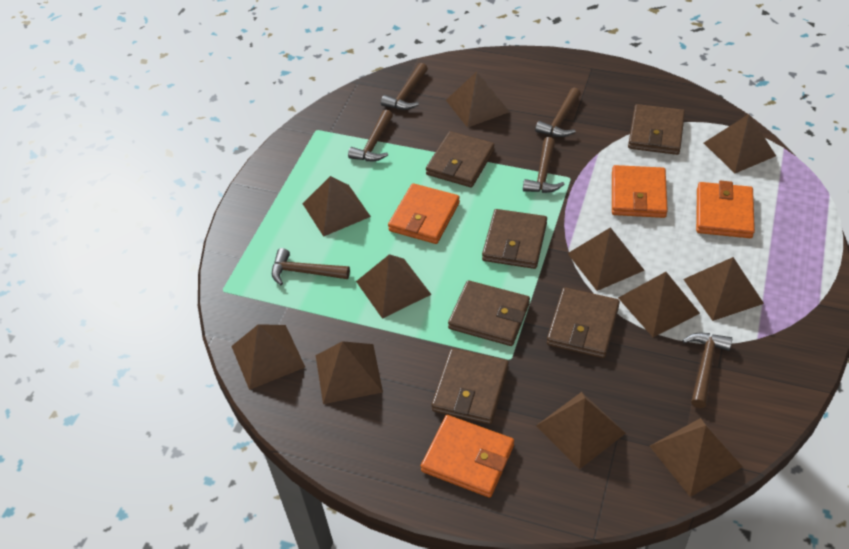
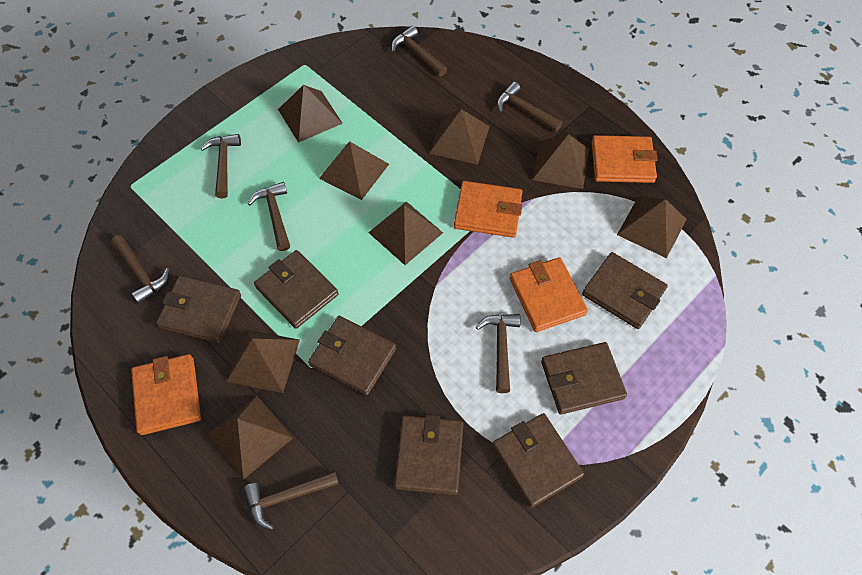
brown hammer: [272,248,350,285] [348,110,393,161] [381,63,428,110] [523,137,565,193] [535,88,581,137] [682,333,732,408] = 6 -> [111,235,169,304] [201,134,241,198] [244,470,339,530] [248,182,290,251] [391,26,447,76] [476,314,521,393] [497,82,562,132] = 7
brown pyramid: [231,324,305,390] [303,176,371,237] [316,341,383,404] [356,254,432,319] [446,72,509,128] [536,392,626,469] [567,227,645,291] [618,272,700,337] [650,418,743,497] [683,257,764,321] [704,114,776,173] = 11 -> [207,395,293,480] [227,329,300,393] [278,85,343,143] [319,142,389,200] [368,201,443,265] [429,109,490,165] [532,134,589,189] [617,197,687,258] = 8
brown wallet: [426,131,494,187] [431,348,509,424] [448,280,530,346] [482,209,547,269] [547,287,620,358] [628,104,685,155] = 6 -> [156,276,241,343] [254,250,338,329] [308,316,396,396] [394,414,464,495] [492,413,584,508] [541,342,627,415] [582,252,668,329] = 7

